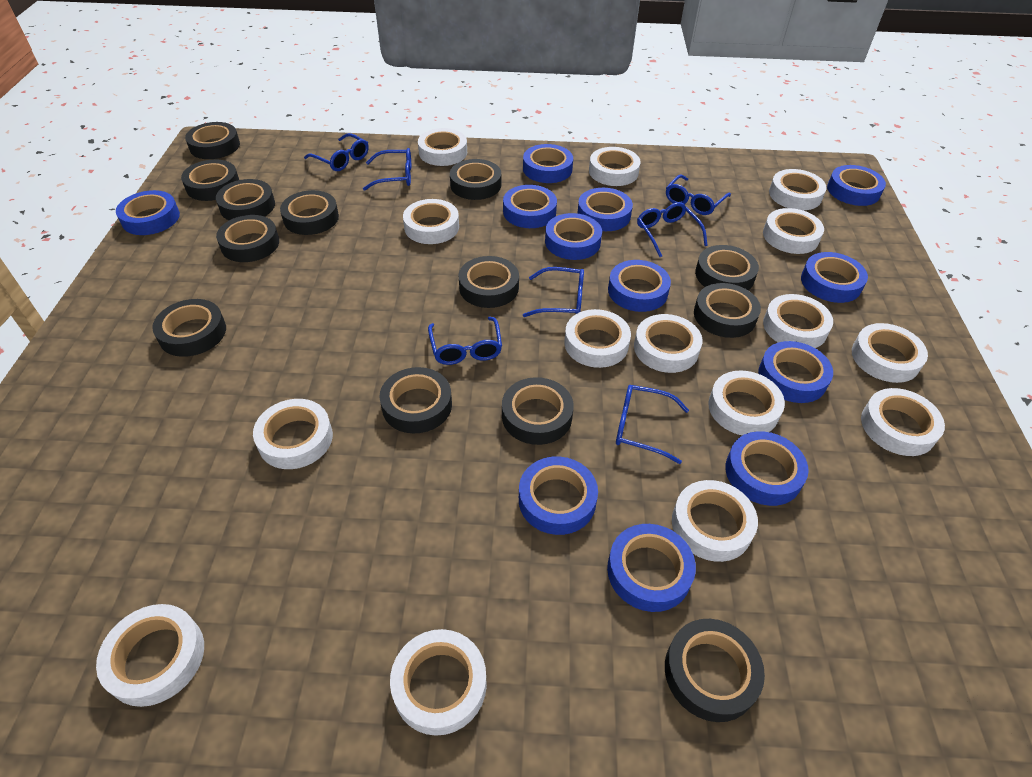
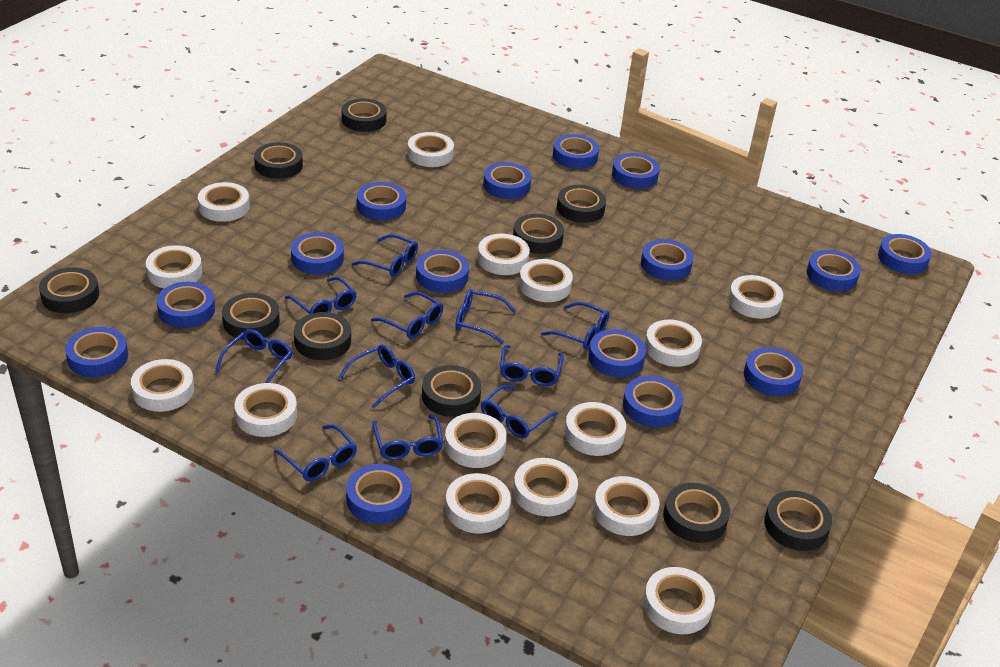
black tape: [152,299,226,357] [181,159,239,201] [185,122,240,159] [216,179,275,220] [216,215,279,262] [280,190,339,235] [379,367,452,433] [450,159,501,200] [459,256,519,308] [502,377,574,445] [665,619,765,722] [694,283,761,338] [695,245,759,290] = 13 -> [39,267,99,313] [222,293,280,340] [254,142,303,179] [294,312,351,360] [342,99,387,132] [422,365,481,417] [513,214,564,254] [557,185,606,223] [663,483,730,543] [764,491,832,551] = 10
blue glasses: [304,133,369,171] [363,148,411,191] [428,317,502,365] [523,267,584,317] [616,385,689,464] [637,202,708,257] [666,175,731,215] = 7 -> [215,329,292,383] [274,424,357,481] [285,277,357,314] [339,344,415,409] [352,234,418,277] [371,292,443,339] [372,415,443,460] [456,289,516,344] [481,385,558,438] [500,345,564,386] [541,302,610,349] = 11
blue tape: [116,190,180,235] [503,185,557,228] [519,457,598,535] [523,144,573,183] [545,213,602,260] [577,188,633,231] [607,524,696,612] [608,260,671,312] [725,431,809,506] [758,341,833,403] [801,252,868,303] [827,165,886,206] = 12 -> [65,327,128,377] [157,282,215,328] [291,232,344,275] [346,464,412,524] [357,182,406,221] [416,250,469,293] [483,162,531,199] [553,134,599,169] [588,329,646,377] [612,153,660,189] [623,376,683,427] [641,239,693,281] [744,347,803,396] [807,250,861,291] [878,234,932,274] = 15

